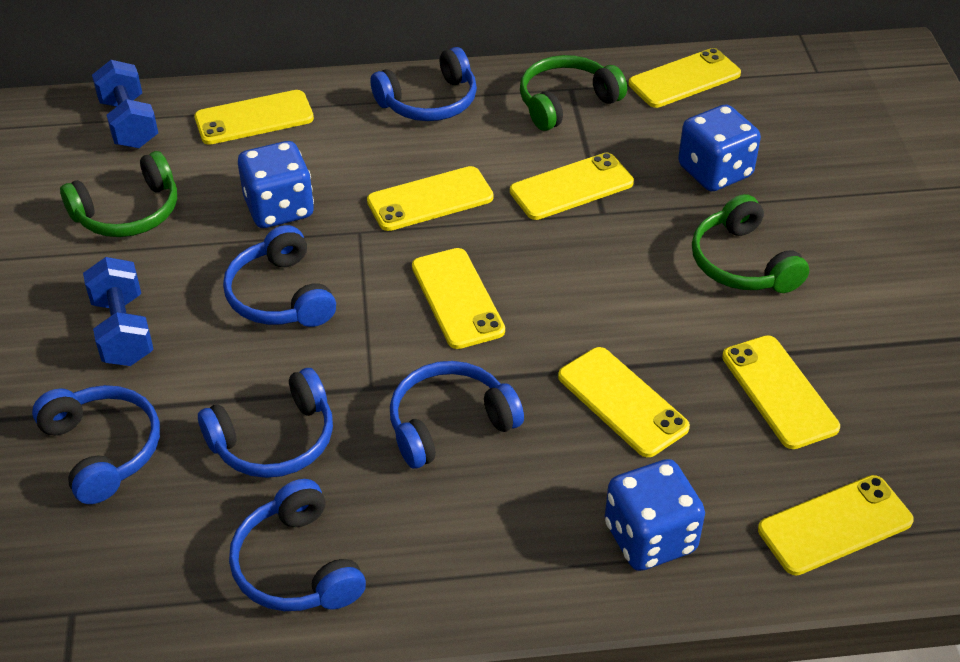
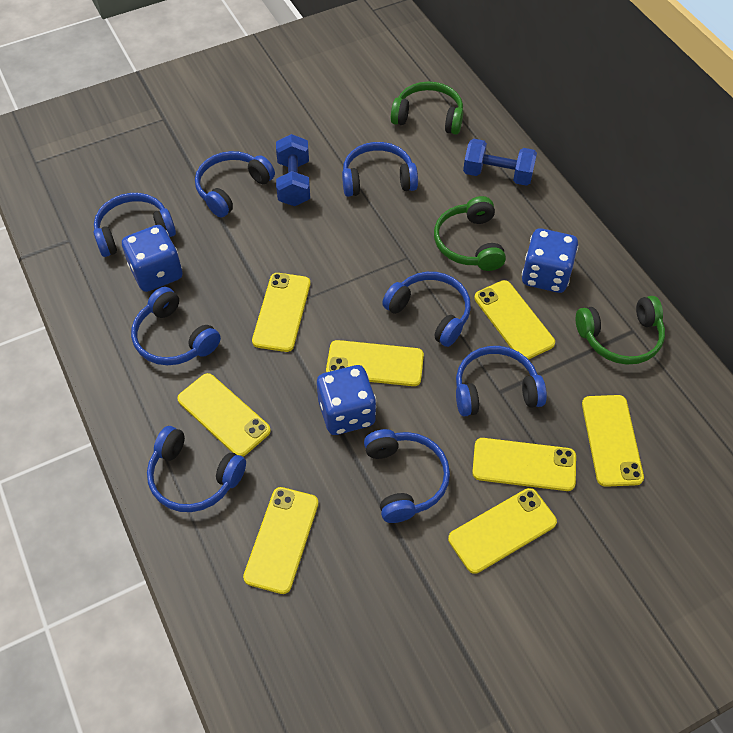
blue headphones: [32,385,160,504] [198,368,333,478] [223,225,336,327] [229,479,366,611] [370,47,477,121] [390,361,524,469] = 6 -> [94,193,176,257] [131,287,221,365] [147,426,246,512] [195,151,275,217] [342,142,418,197] [364,429,450,523] [382,272,471,347] [456,346,547,417] = 8

